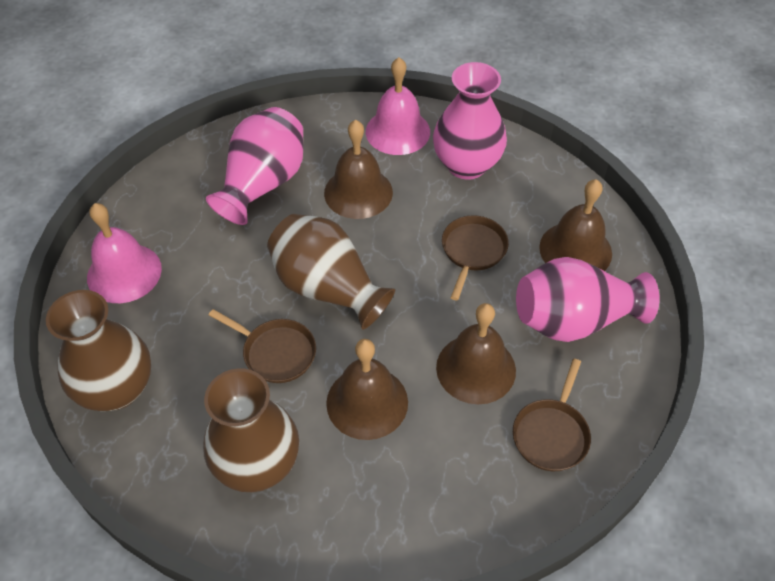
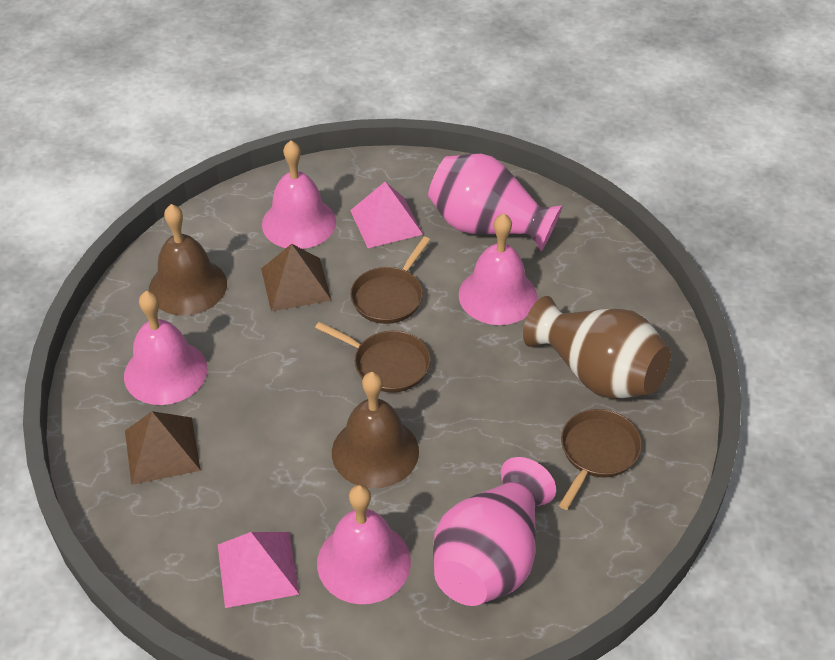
brown bell: [324,120,393,219] [326,339,408,440] [436,303,516,404] [539,179,612,271] = 4 -> [149,204,227,316] [332,372,419,488] = 2
brown pyramid: none = 0 -> [125,411,201,485] [261,244,332,311] = 2
brown vase: [46,290,151,411] [203,368,299,492] [267,214,395,329] = 3 -> [523,296,671,399] = 1
pink bell: [87,203,162,303] [366,57,430,155] = 2 -> [124,291,208,405] [262,141,336,249] [317,485,411,604] [459,213,537,325] = 4
pink pyramid: none = 0 -> [218,532,299,608] [350,182,423,248] = 2
pink vase: [206,107,303,225] [433,62,507,180] [516,257,660,342] = 3 -> [428,154,563,251] [433,457,556,606] = 2

